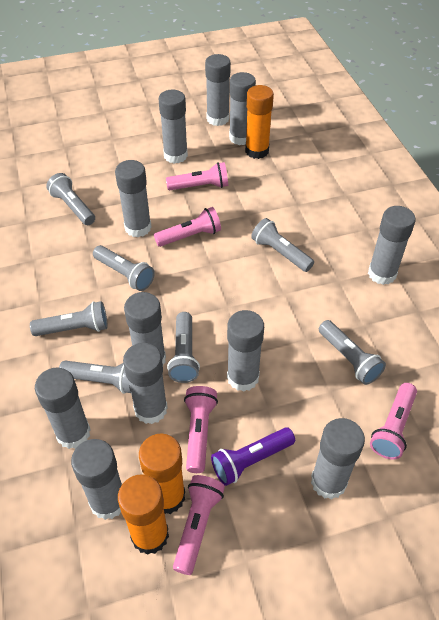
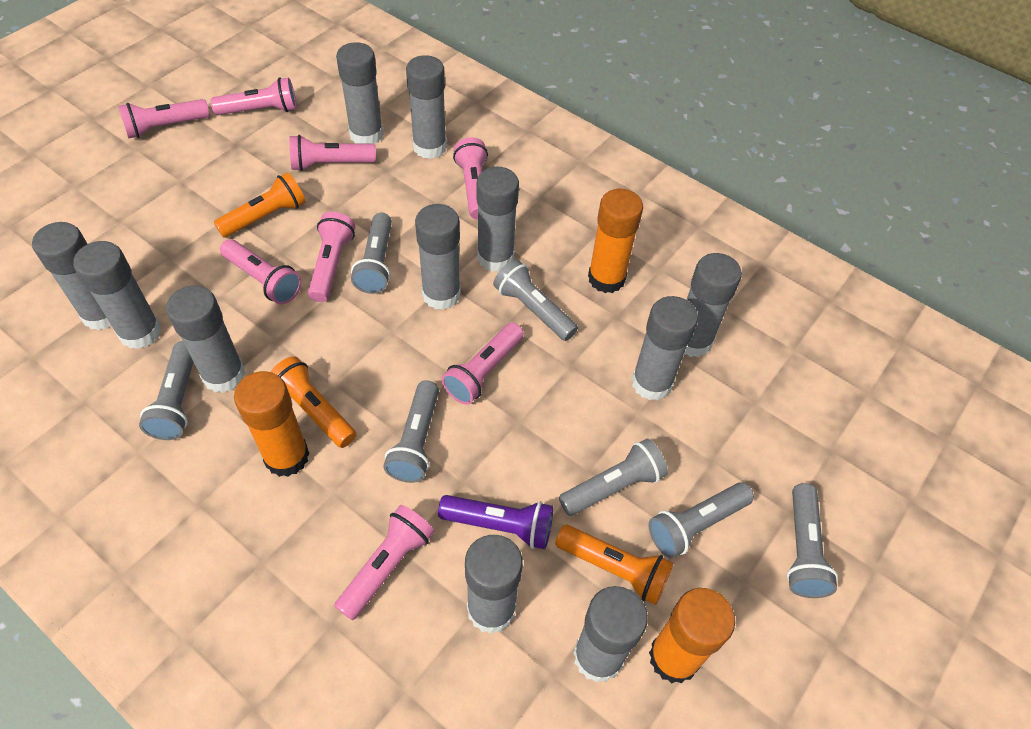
orange flashlight: none = 0 -> [214,172,306,238] [270,357,356,448] [555,525,673,605] = 3
pink flashlight: [154,207,221,247] [166,162,228,190] [173,475,225,575] [184,386,218,473] [370,383,417,460] = 5 -> [118,99,210,139] [211,77,297,115] [220,239,302,305] [289,135,376,171] [308,212,355,302] [334,505,434,620] [442,323,524,405] [453,137,488,219] = 8

